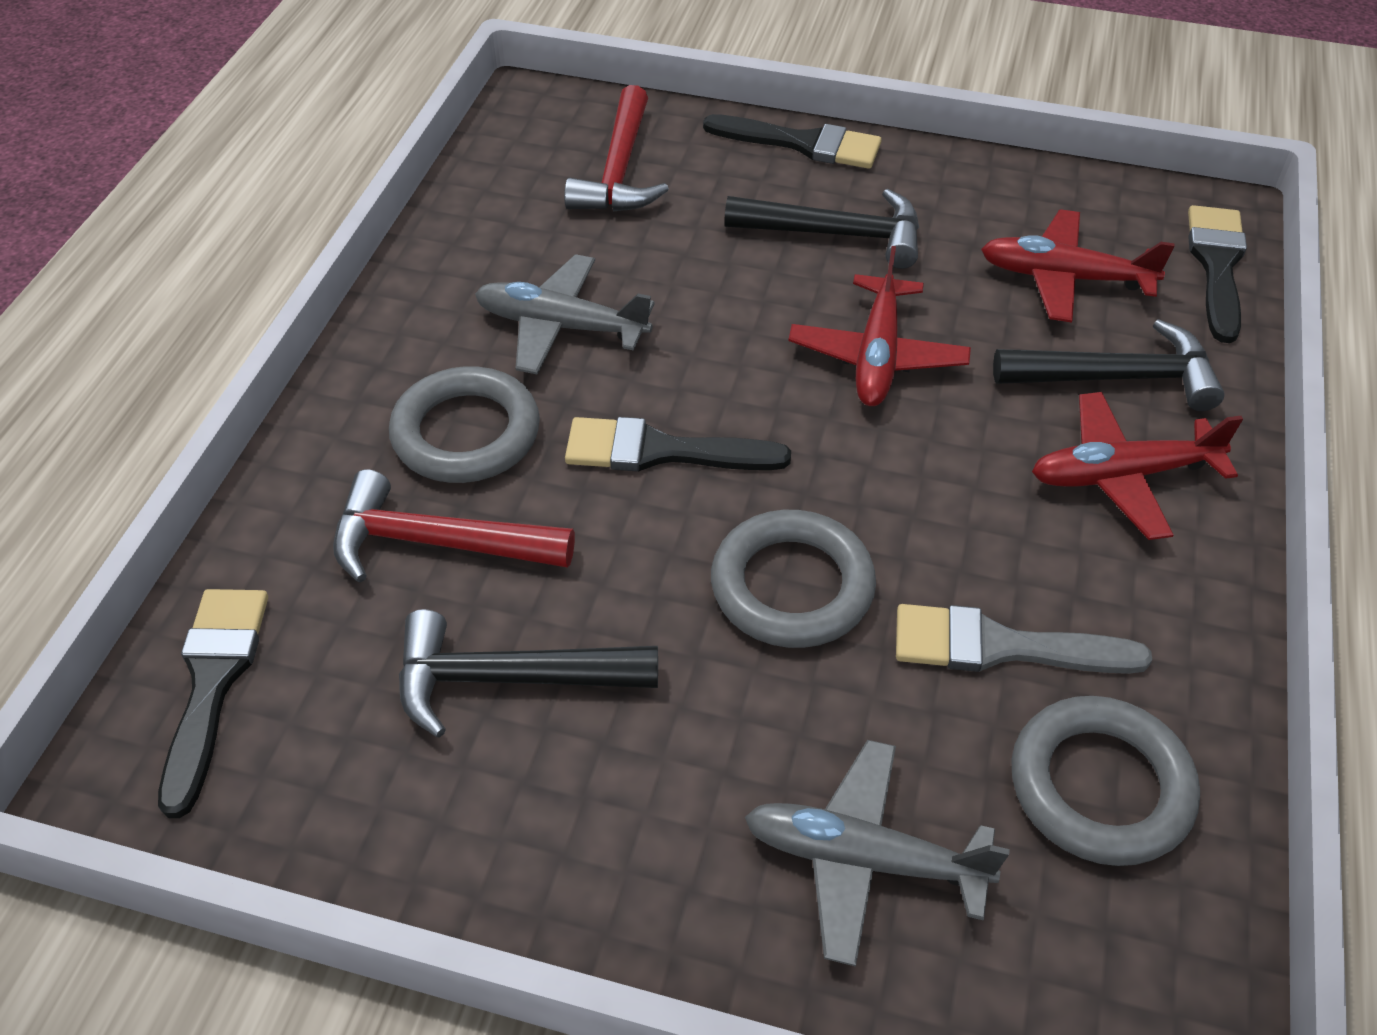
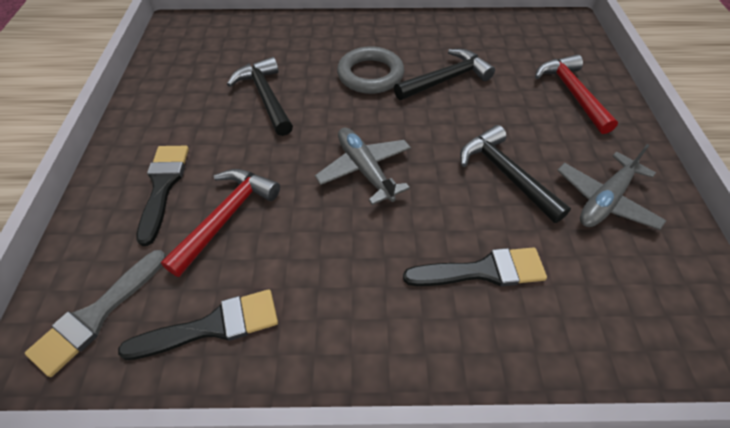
black brush: [158,589,268,818] [565,417,791,472] [703,114,881,169] [1188,205,1247,343] = 4 -> [118,289,278,360] [136,146,189,246] [403,247,547,286] = 3
grey ring: [389,366,540,483] [711,510,876,648] [1011,696,1200,866] = 3 -> [337,46,404,94] = 1
red plane: [788,246,971,406] [981,209,1175,322] [1032,392,1243,540] = 3 -> none = 0

